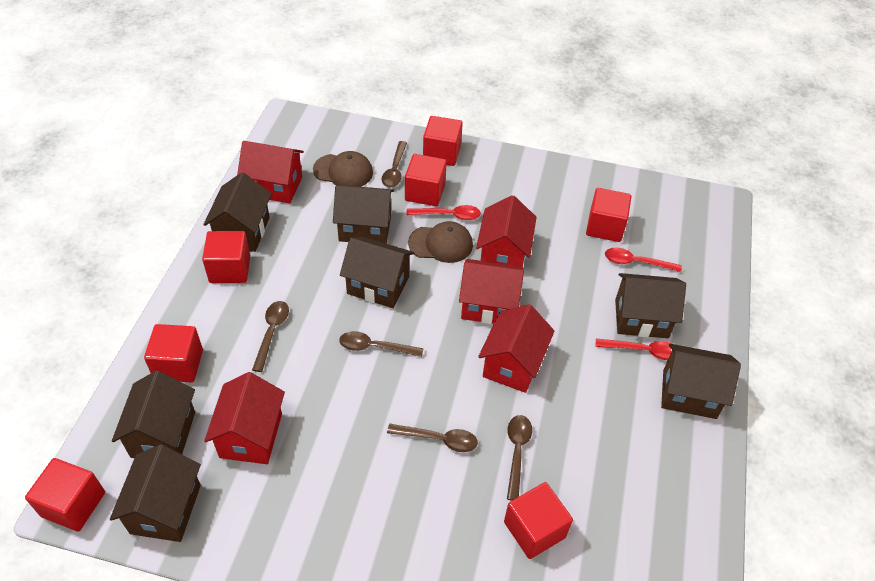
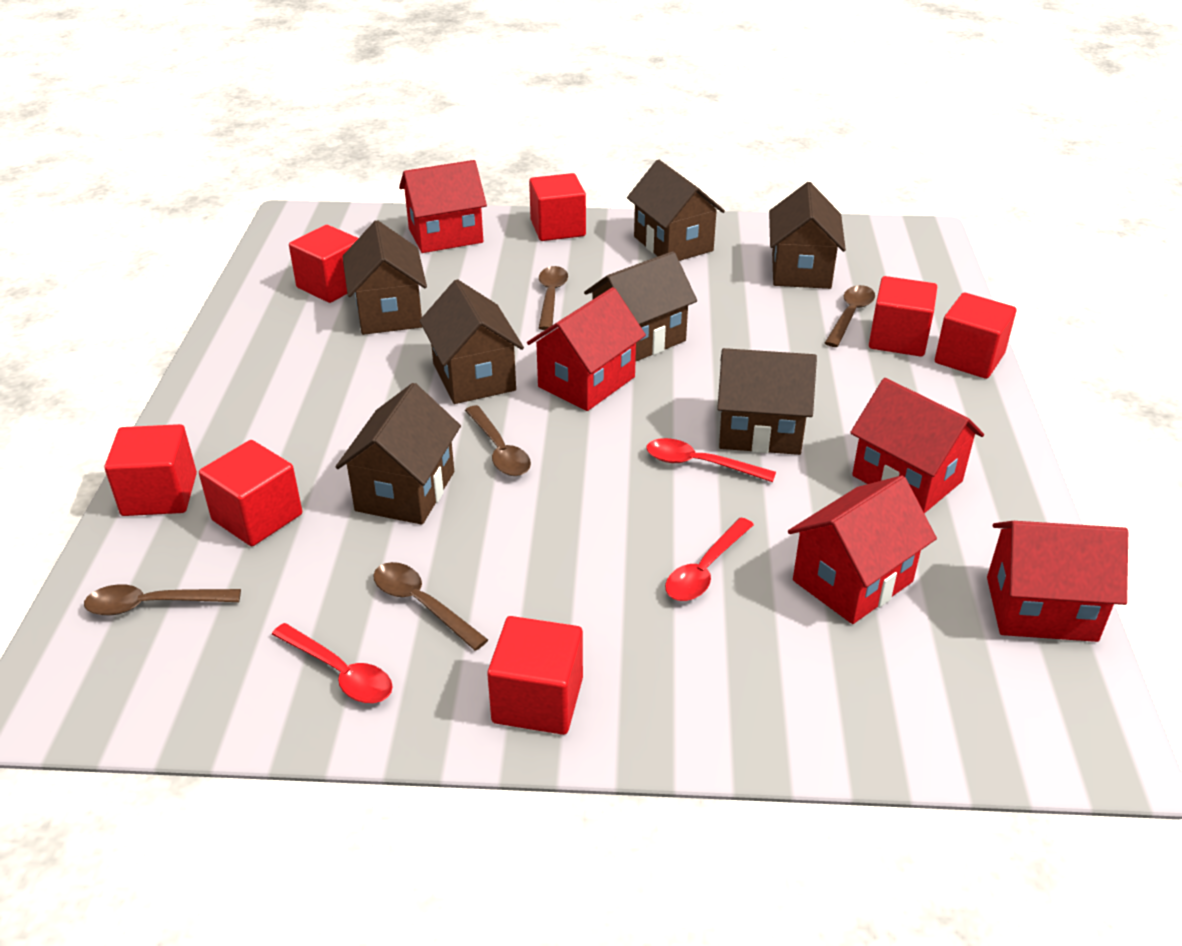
brown cap: [313,151,373,187] [408,221,473,263] = 2 -> none = 0

